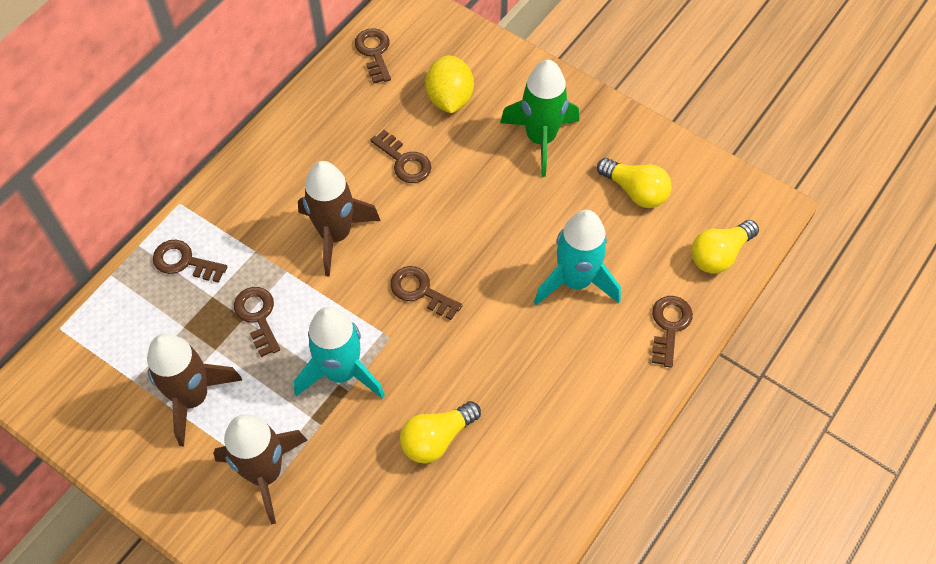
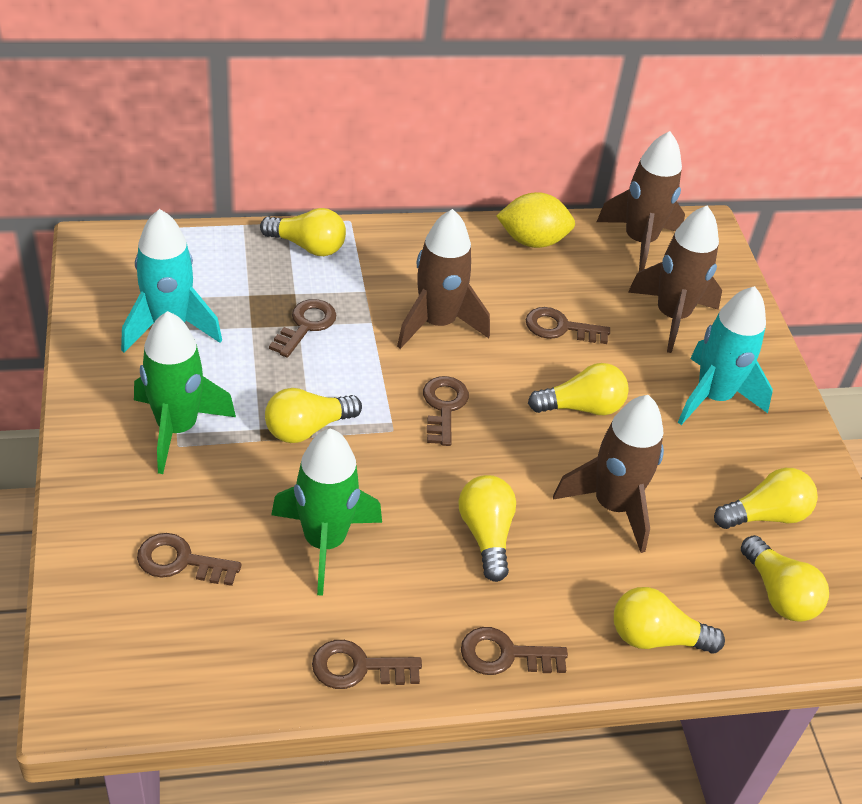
brown rocket: [147,334,242,446] [213,414,308,524] [298,161,381,277] = 3 -> [397,209,490,349] [553,395,664,553] [597,131,685,272] [628,206,722,353] = 4
green rocket: [500,60,579,177] = 1 -> [134,311,236,474] [271,428,382,596] = 2
yellow light bulb: [400,401,481,463] [597,158,672,208] [691,220,759,274] = 3 -> [260,208,346,256] [265,388,362,443] [458,475,516,582] [528,363,629,415] [614,587,725,654] [714,468,818,529] [741,535,829,622] = 7

